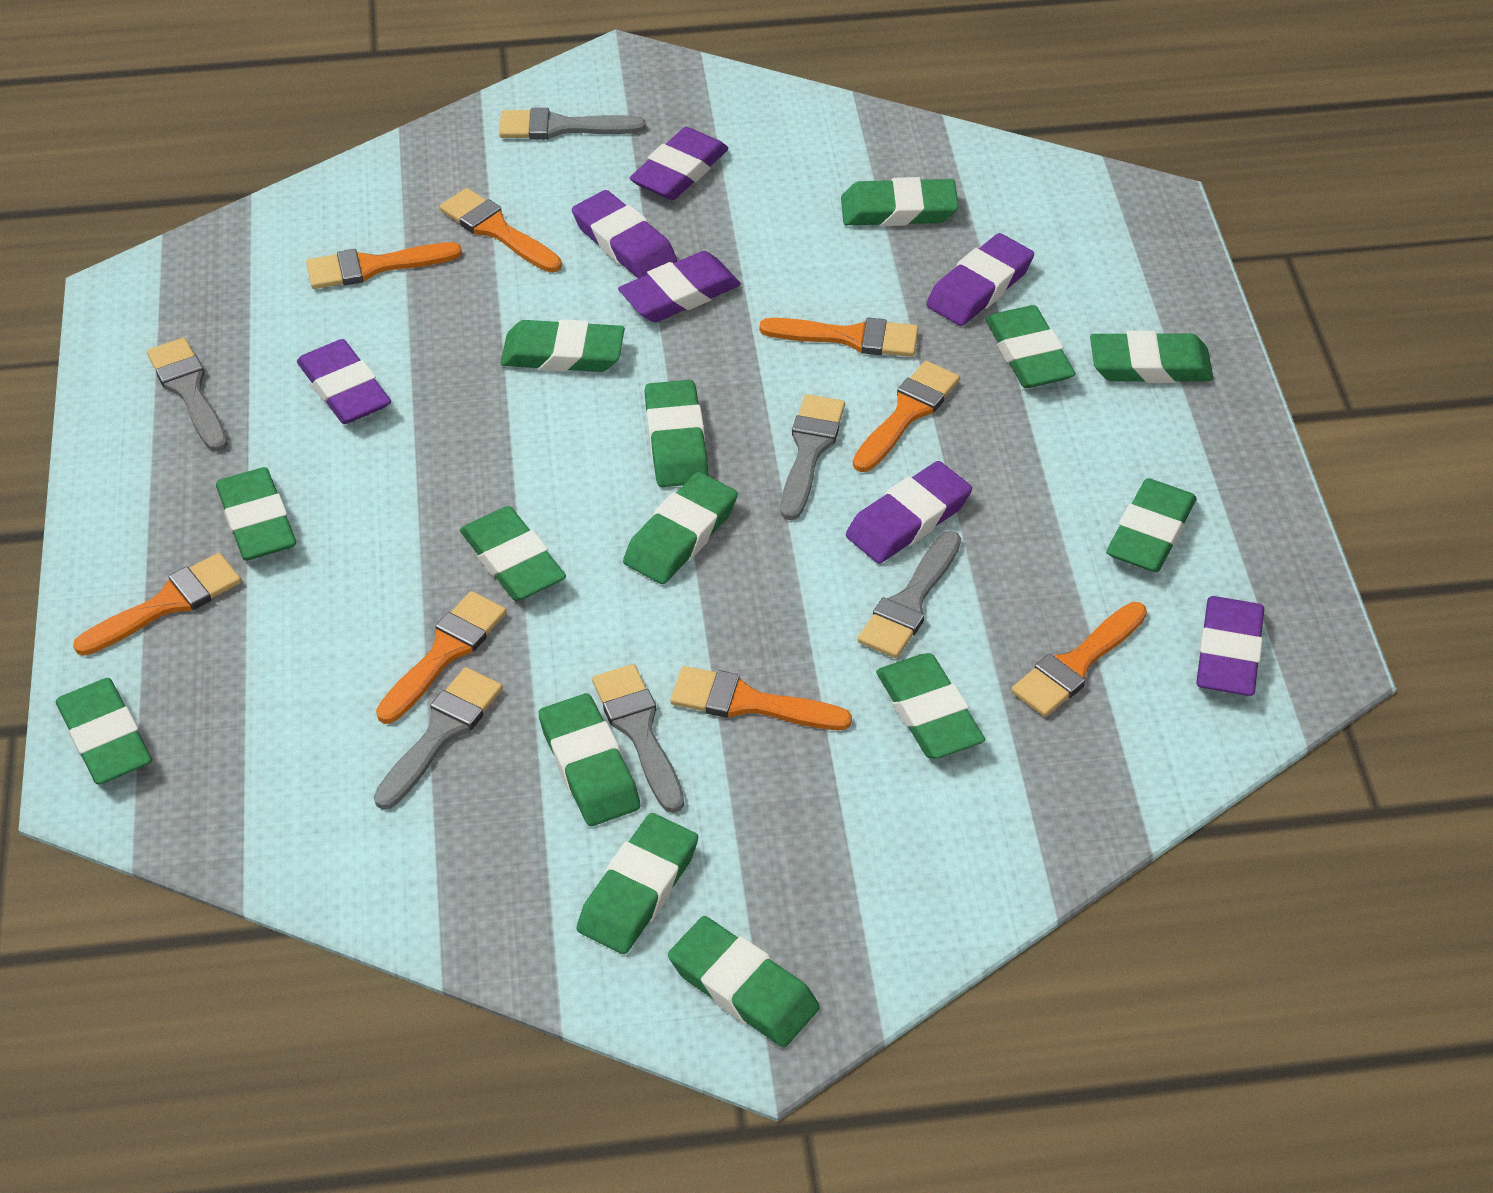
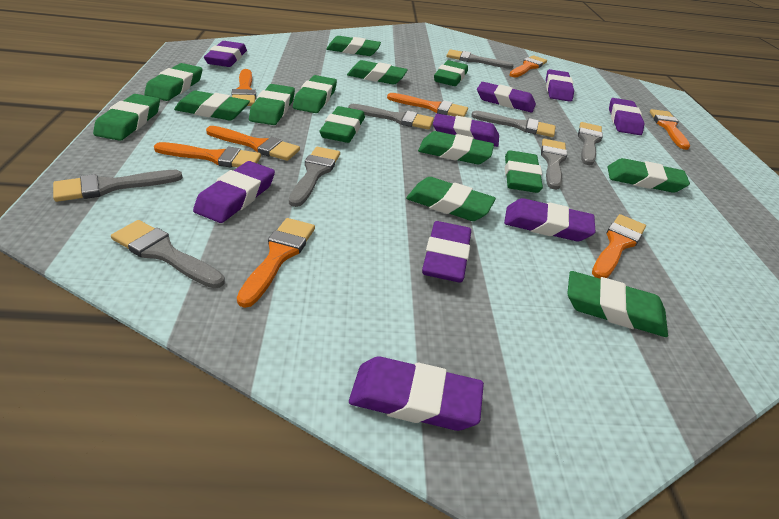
grey brush: [147,338,228,452] [374,667,503,810] [499,108,645,140] [592,664,684,813] [780,394,845,520] [857,531,961,658] = 6 -> [53,170,183,202] [111,220,225,288] [289,147,340,207] [348,104,434,130] [446,49,514,69] [471,111,556,137] [541,139,567,190] [578,122,603,165] = 8
purple eraser: [297,339,391,424] [572,190,677,278] [618,251,741,322] [630,127,729,200] [846,461,972,563] [926,233,1034,326] [1196,596,1264,696] = 7 -> [193,161,275,223] [204,41,247,67] [349,356,484,431] [422,221,471,282] [433,114,499,147] [477,82,536,112] [504,198,595,241] [546,69,574,102] [609,98,644,135] = 9

